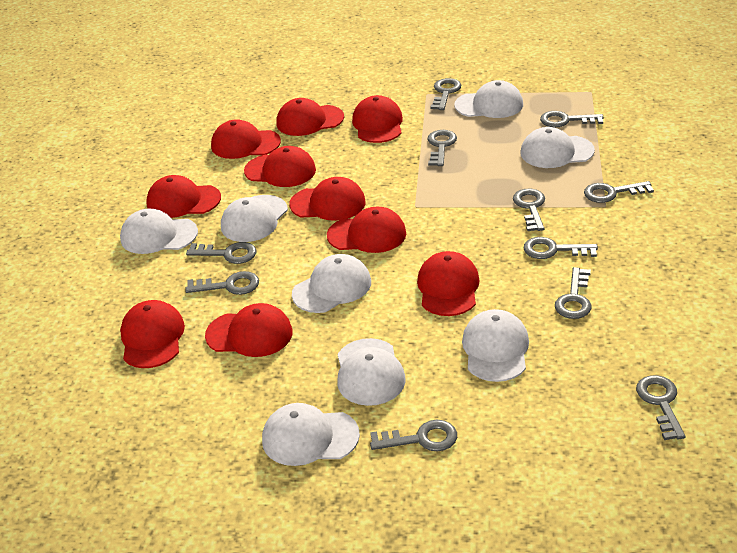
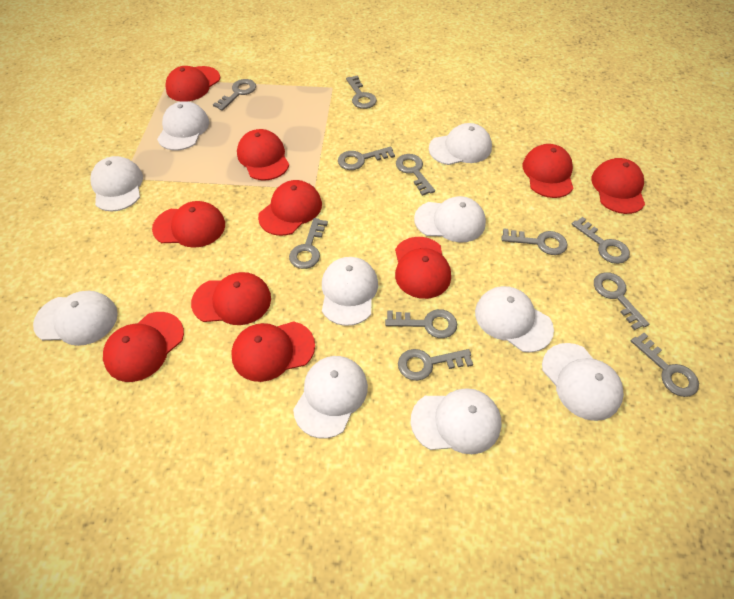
white cap: [120,209,198,254] [221,195,288,242] [262,403,360,466] [292,254,371,313] [337,338,406,406] [454,80,523,118] [462,309,529,382] [520,127,595,168] = 8 -> [33,291,118,346] [90,156,143,212] [157,101,209,150] [293,356,368,438] [322,257,378,326] [411,388,502,454] [414,196,486,242] [429,123,492,165] [475,286,554,353] [542,343,624,421] = 10

